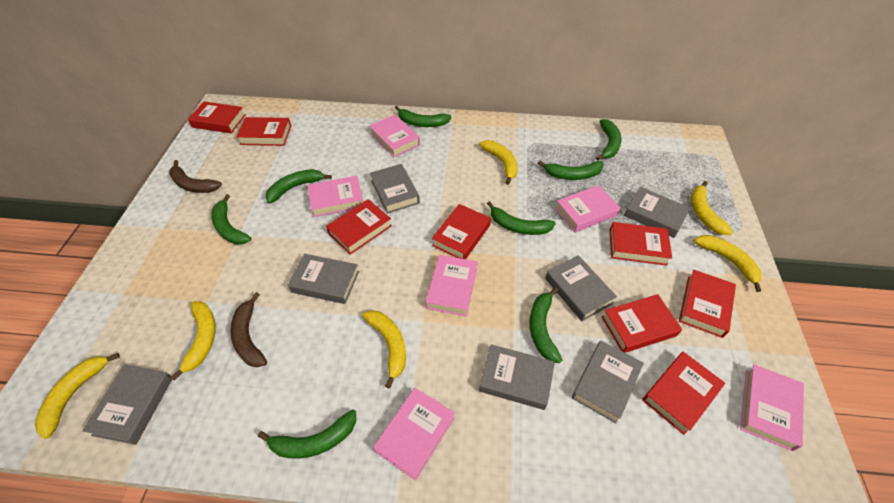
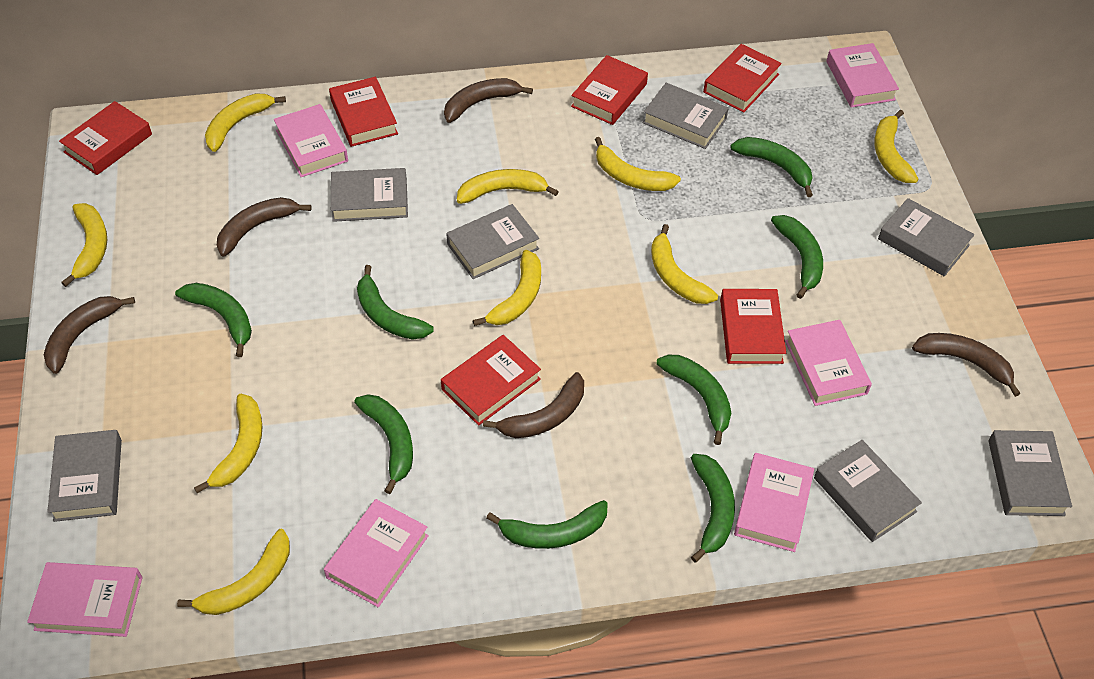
brown banana: [169,160,222,193] [230,292,267,367] = 2 -> [44,296,135,374] [217,197,312,257] [444,78,533,123] [483,372,584,438] [912,333,1021,397] = 5
red book: [188,101,246,133] [236,117,291,146] [326,199,392,255] [432,204,491,259] [602,294,682,353] [610,222,672,266] [642,352,725,435] [679,270,736,338] = 8 -> [59,101,152,175] [329,77,398,147] [441,335,541,426] [571,55,648,125] [703,44,782,113] [720,289,786,364] = 6
yellow banana: [35,353,120,439] [171,301,216,381] [362,310,406,388] [479,140,518,185] [691,181,733,235] [694,235,762,292] = 6 -> [61,203,107,287] [177,529,290,615] [194,394,262,493] [205,94,286,152] [457,169,559,204] [473,250,541,326] [595,137,681,191] [651,224,718,304] [874,110,918,183] = 9

